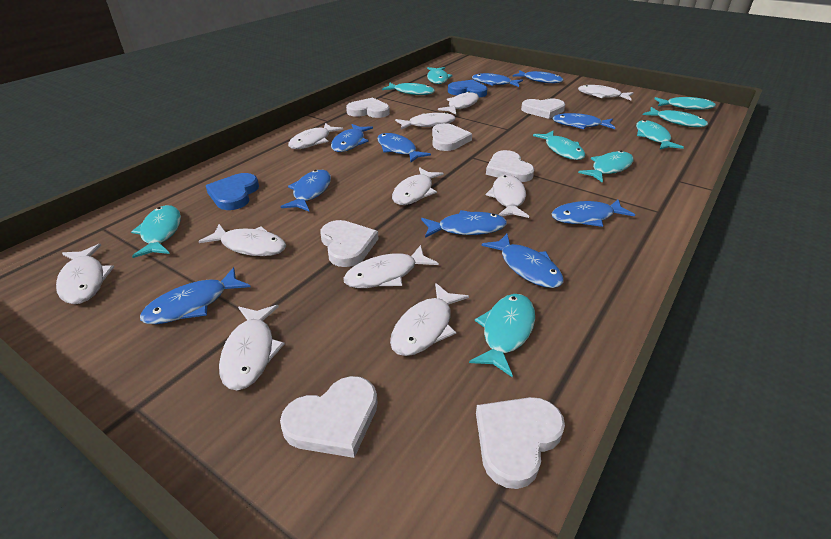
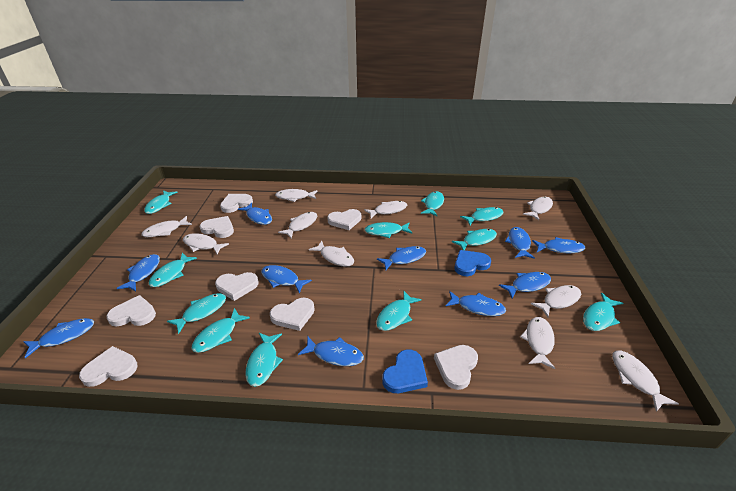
turquoise fish: [131,205,181,258] [382,82,435,95] [427,67,453,84] [469,294,535,377] [533,131,585,160] [578,151,634,183] [636,120,684,150] [643,107,708,127] [654,97,716,110] = 9 -> [144,190,178,214] [149,253,197,287] [167,293,226,334] [191,308,250,353] [246,333,283,387] [364,222,412,238] [376,291,422,331] [421,191,444,216] [452,229,497,250] [460,207,504,225] [583,293,623,331] = 11
white fish: [56,244,114,304] [198,224,286,256] [219,305,285,390] [288,123,343,149] [343,245,438,288] [390,283,469,356] [392,167,444,205] [395,112,456,129] [438,92,479,114] [486,175,529,218] [578,85,634,100] = 11 -> [141,216,192,237] [183,233,229,255] [275,189,318,202] [278,212,317,239] [309,241,354,267] [364,201,407,218] [520,317,555,369] [523,197,553,220] [531,285,581,317] [612,351,679,412] = 10
white heart: [280,376,377,458] [321,220,378,267] [346,98,390,118] [432,123,472,151] [476,397,565,489] [486,150,534,182] [521,98,565,119] = 7 -> [79,346,138,387] [106,295,156,327] [200,216,234,238] [215,272,259,301] [220,194,253,213] [270,298,315,331] [327,209,361,230] [434,345,478,390] = 8

